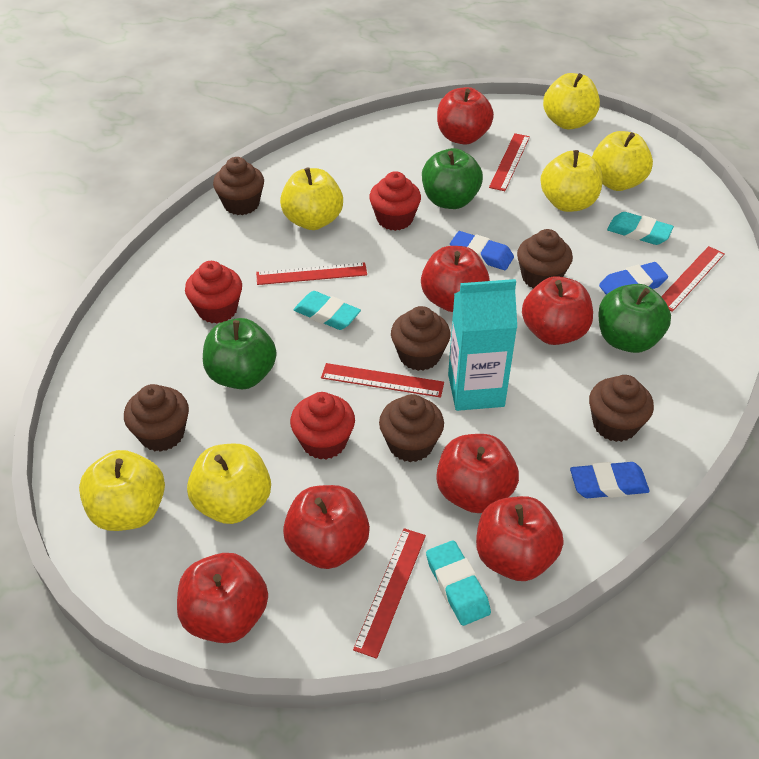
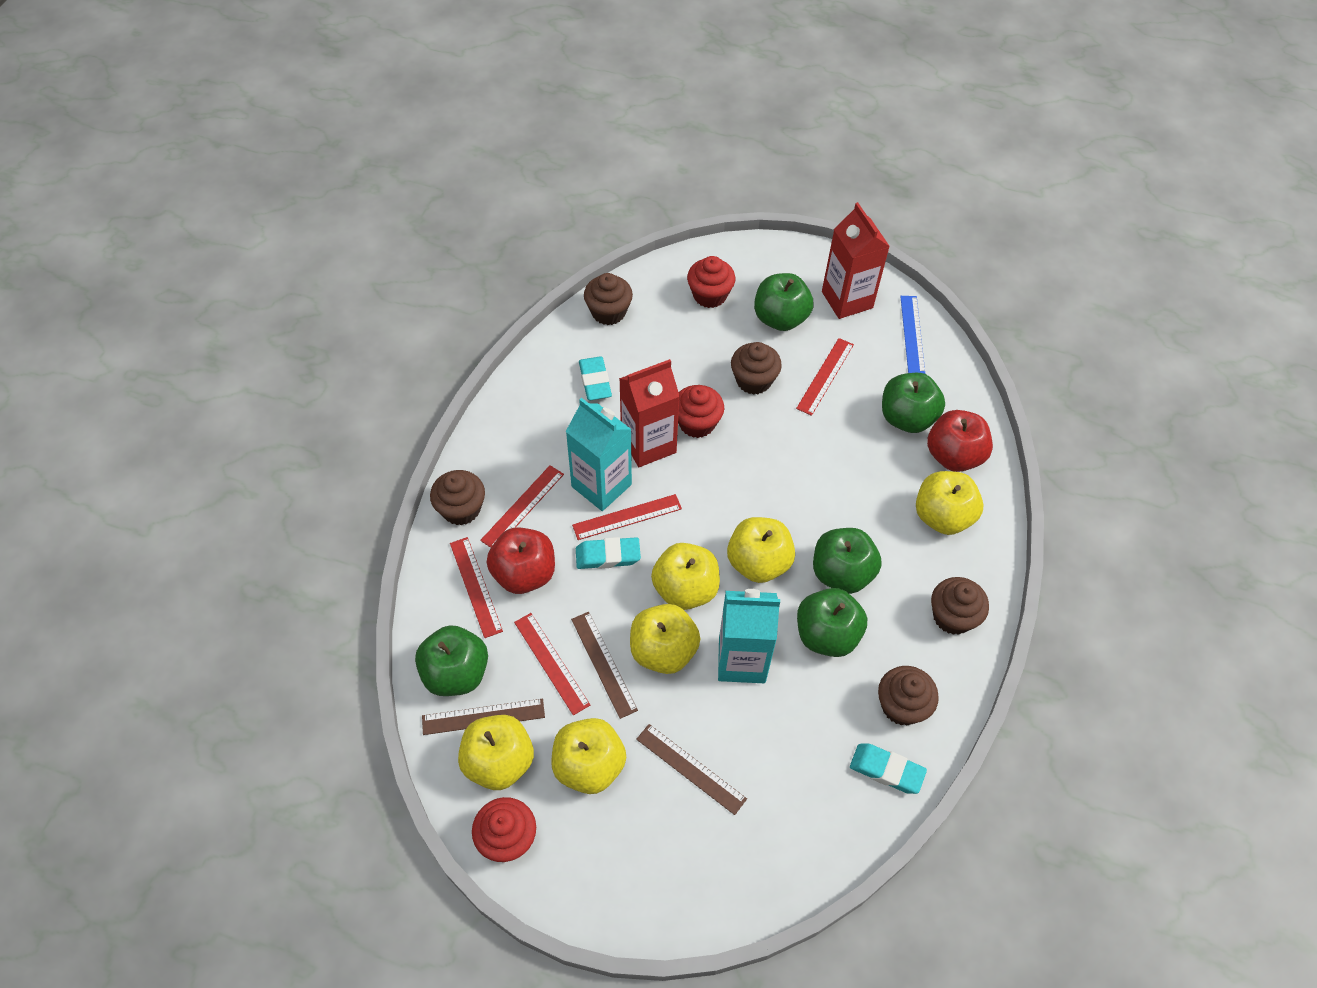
blue eraser: [450,231,514,270] [570,462,650,498] [599,262,668,295] = 3 -> none = 0
blue ruler: none = 0 -> [900,296,925,374] = 1
brown cupcake: [124,384,189,452] [213,157,264,215] [379,394,444,462] [391,306,450,371] [517,229,573,289] [589,375,654,442] = 6 -> [430,470,485,525] [584,273,633,325] [731,342,782,395] [878,666,939,726] [931,577,989,635] = 5
brown ruler: none = 0 -> [422,699,545,735] [571,612,638,719] [636,724,747,815] = 3
green apple: [203,318,277,389] [422,148,483,209] [598,284,671,353] = 3 -> [415,625,488,696] [754,273,814,331] [797,588,867,657] [813,528,882,594] [882,373,945,433] = 5
red apple: [177,553,268,643] [283,485,370,569] [421,246,490,312] [436,434,519,513] [437,87,494,144] [476,496,563,581] [522,276,593,345] = 7 -> [487,527,555,594] [927,410,993,472] = 2
red carton: none = 0 -> [619,359,680,467] [822,202,890,319] = 2
turquoise carton: [448,279,517,411] = 1 -> [566,398,632,511] [718,589,780,683] = 2

